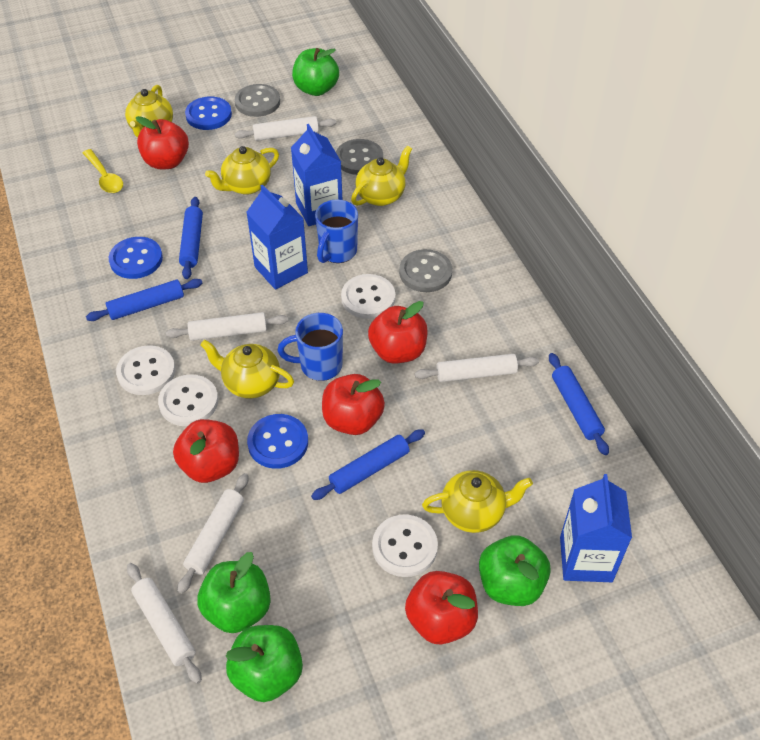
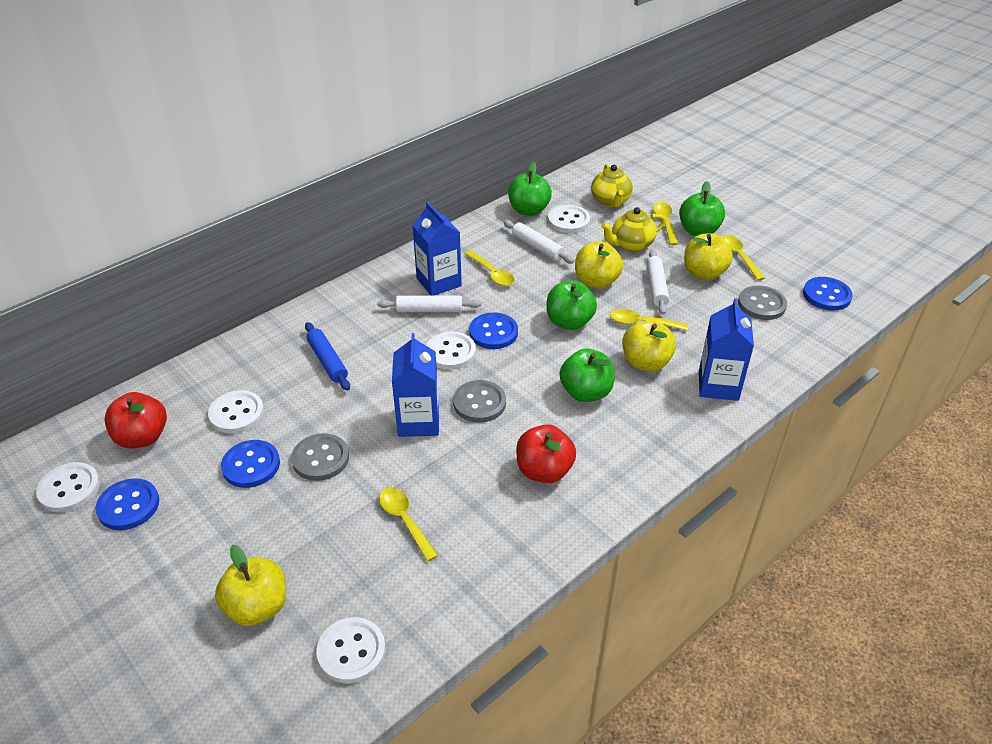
blue button: [109,237,163,279] [185,97,232,130] [247,414,308,469] = 3 -> [96,478,159,530] [221,440,280,488] [469,312,518,349] [803,277,852,311] = 4
blue mug: [278,313,343,381] [315,199,358,263] = 2 -> none = 0
blue rolling pin: [86,279,202,321] [179,197,203,279] [311,429,425,500] [549,353,609,455] = 4 -> [305,322,350,391] = 1
red apple: [136,116,189,169] [173,419,239,483] [322,374,385,435] [368,301,428,364] [405,571,478,644] = 5 -> [105,392,167,449] [516,424,576,483] = 2
white button: [116,345,175,395] [158,374,218,426] [341,274,395,319] [372,514,438,577] = 4 -> [36,462,100,512] [208,390,264,434] [316,617,386,684] [426,331,476,370] [548,205,590,233] = 5
white rolling pin: [127,563,202,684] [166,312,288,341] [177,473,248,594] [235,116,336,141] [415,354,539,382] = 5 -> [377,296,481,312] [503,220,574,264] [646,250,669,315] = 3
yellow apple: none = 0 -> [215,545,286,626] [575,242,623,289] [622,320,676,371] [684,233,733,280] = 4
yellow spoon: [83,149,123,193] = 1 -> [379,487,438,561] [464,250,515,286] [610,309,688,331] [653,202,678,245] [721,235,765,281] = 5
yellow teapot: [125,85,173,138] [200,340,294,398] [205,146,279,195] [351,145,412,206] [422,470,533,533] = 5 -> [591,164,633,207] [601,207,666,252] = 2

